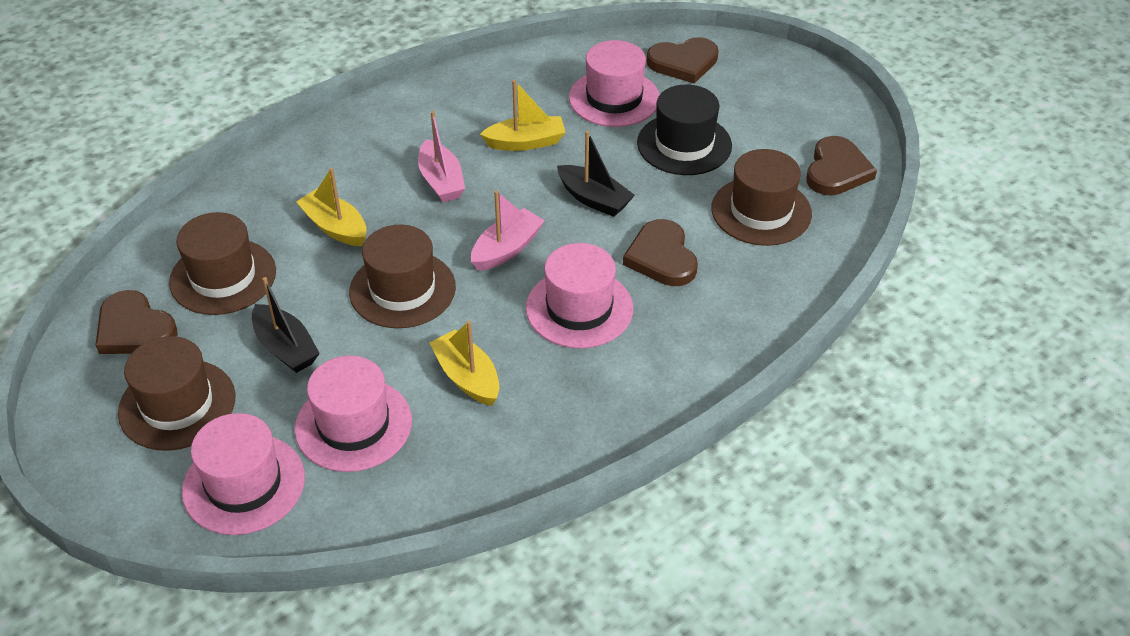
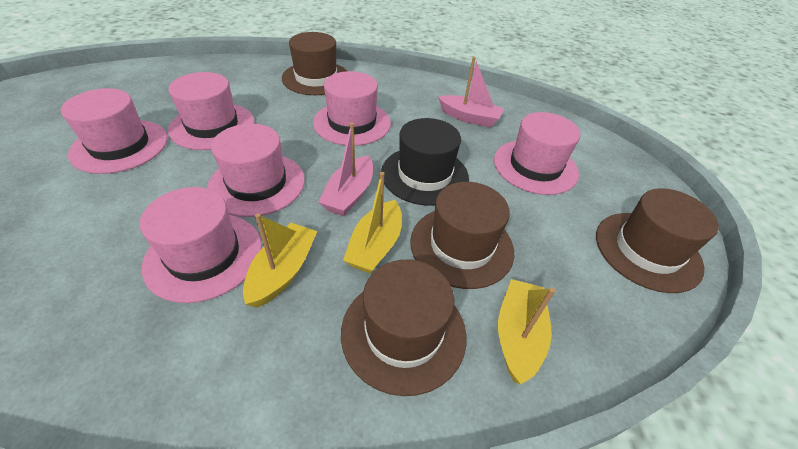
black boat: [252,277,320,373] [557,131,635,217] = 2 -> none = 0
brown heart: [96,290,178,354] [623,219,698,286] [647,37,718,84] [806,136,877,195] = 4 -> none = 0
pink hat: [182,413,305,535] [295,356,412,472] [526,243,633,348] [569,40,659,127] = 4 -> [61,88,168,174] [140,187,262,303] [168,72,254,150] [207,124,305,217] [313,71,391,146] [494,112,581,195] = 6

